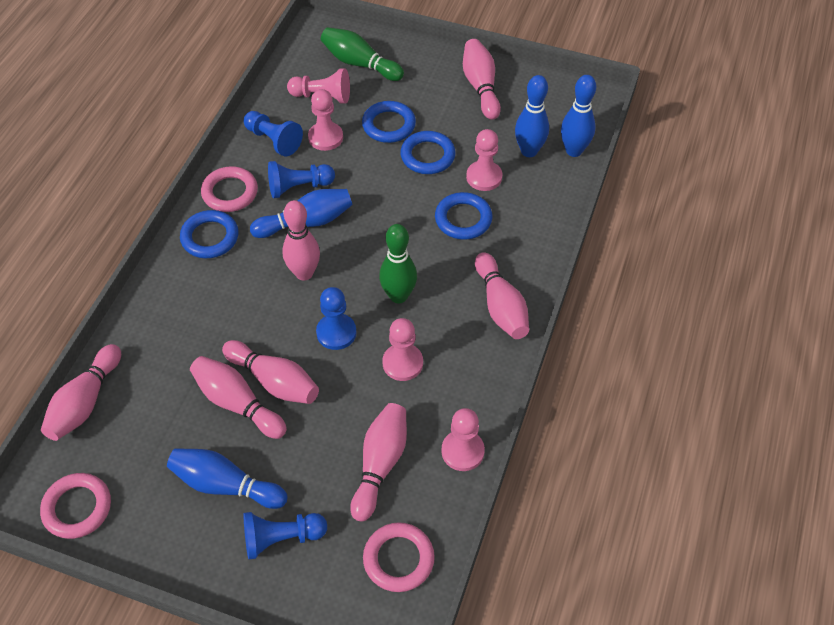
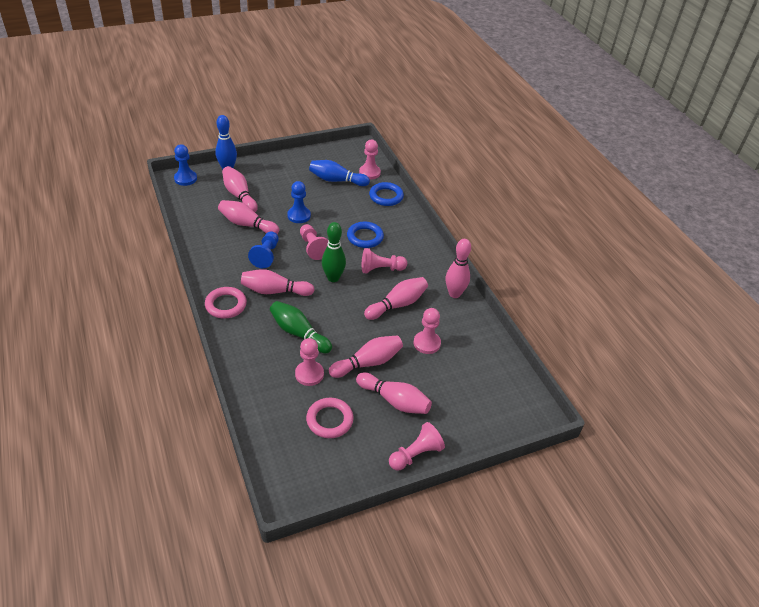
blue bowling pin: [167,448,287,509] [250,189,352,238] [515,75,549,157] [561,75,596,157] = 4 -> [216,115,237,169] [309,160,370,186] = 2
blue pawn: [243,111,303,156] [244,512,327,560] [268,161,335,198] [316,287,356,350] = 4 -> [174,144,197,186] [248,231,279,268] [287,181,311,223] = 3
blue ring: [180,210,239,258] [362,101,416,143] [400,131,456,174] [435,192,492,240] = 4 -> [347,222,384,248] [369,182,404,206] = 2
pink pawn: [287,68,350,104] [308,89,343,151] [383,318,423,381] [441,408,485,471] [466,129,502,191] = 5 -> [295,338,324,386] [300,224,328,260] [359,140,381,179] [362,248,407,273] [389,422,445,471] [414,308,441,354] = 6
pink ring: [40,473,111,539] [201,166,258,212] [363,522,435,592] = 3 -> [205,287,247,319] [306,398,354,438] = 2

